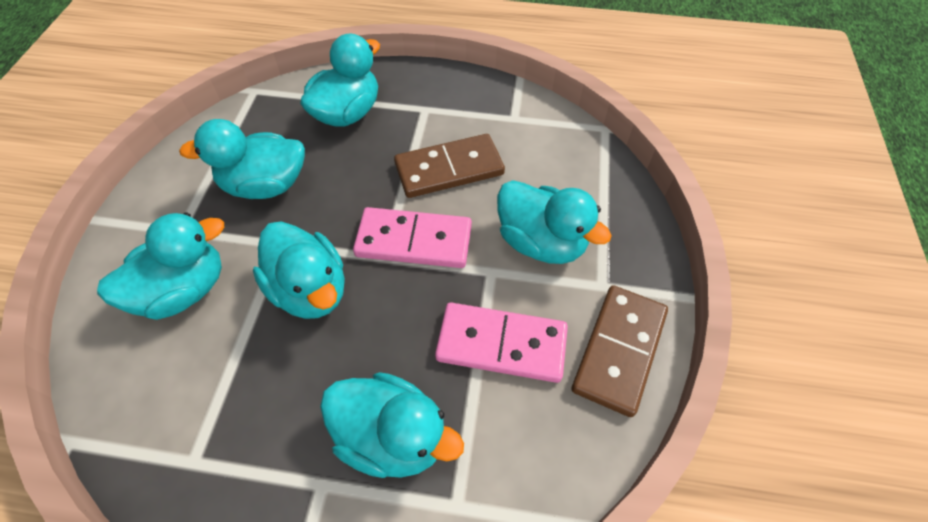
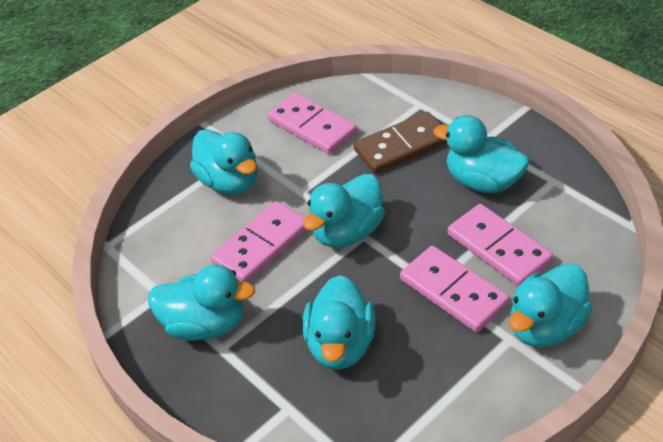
brown domino: [394,134,505,198] [572,285,668,417] = 2 -> [354,112,447,174] = 1
pink domino: [353,207,472,268] [435,303,568,383] = 2 -> [211,201,307,282] [267,93,357,154] [400,246,510,332] [448,204,553,286] = 4

